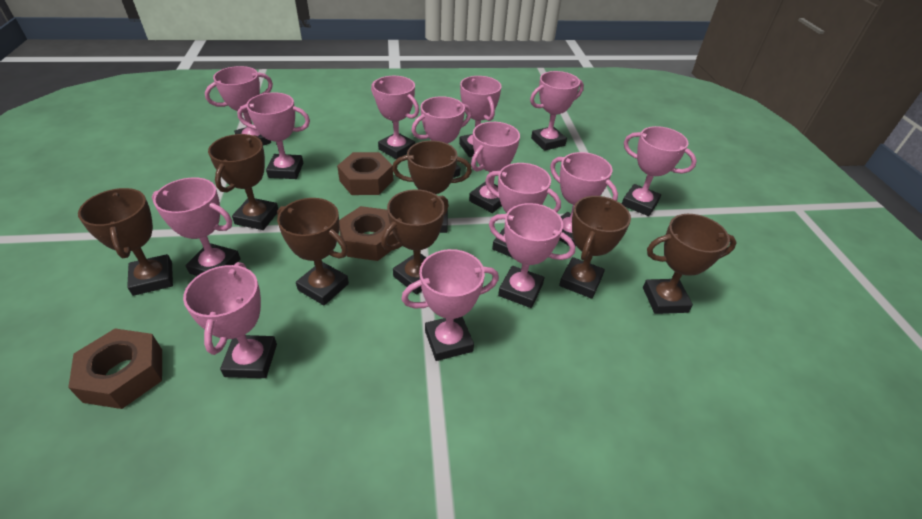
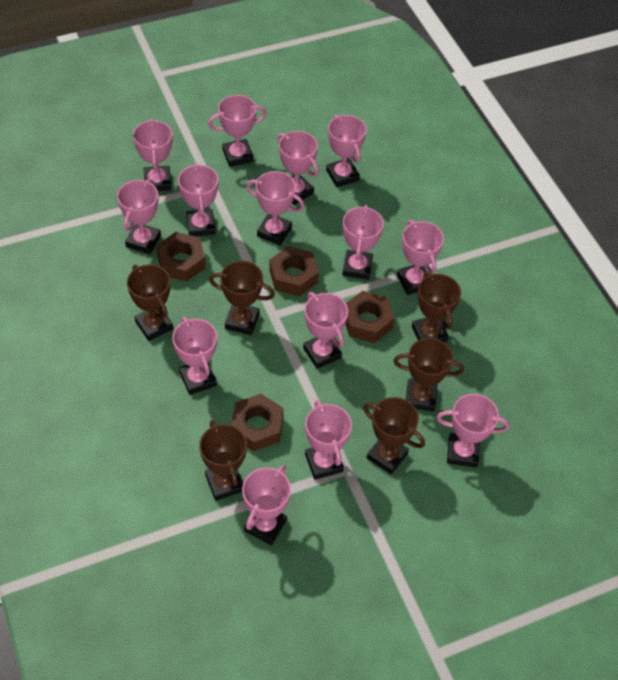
brown nut: [68,328,162,409] [337,152,394,195] [339,206,398,261] = 3 -> [156,232,206,282] [232,394,284,451] [269,246,319,297] [345,291,395,343] = 4
brown trophy: [78,188,173,296] [208,134,278,230] [277,198,349,305] [381,189,449,295] [392,140,472,233] [559,196,631,299] [643,214,737,314] = 7 -> [127,264,173,341] [199,420,247,501] [209,261,275,335] [363,397,425,474] [393,338,464,412] [412,272,461,342] = 6

